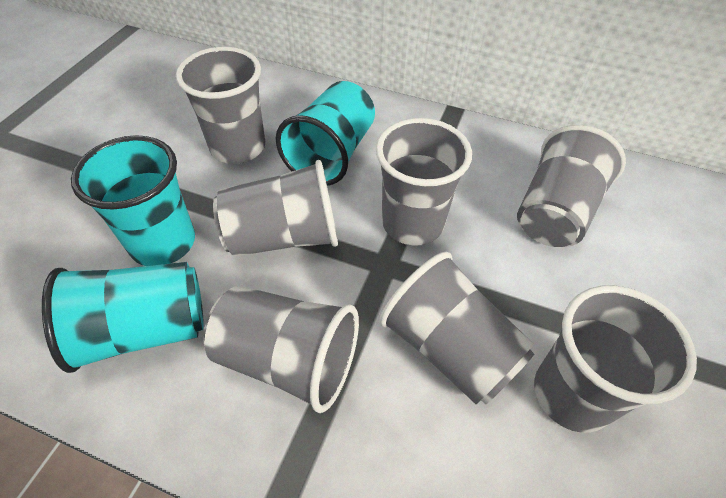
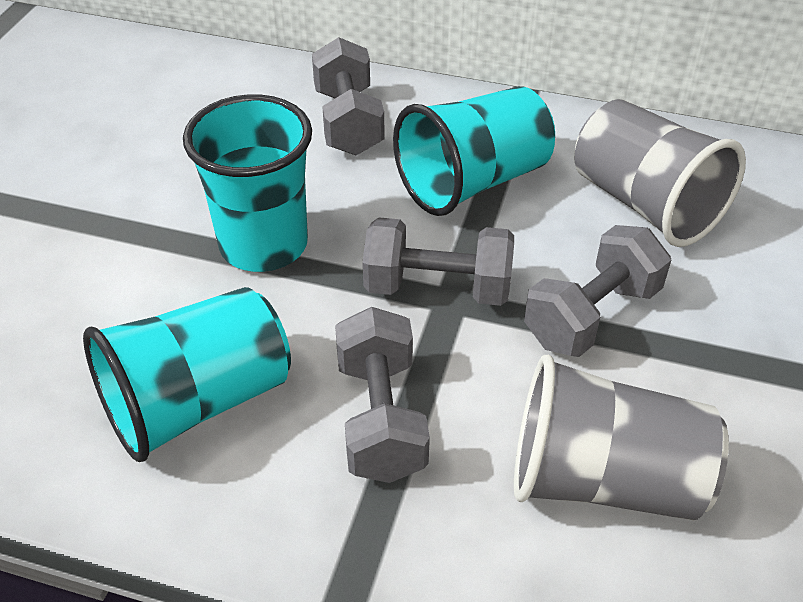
grey cup: [176,47,265,164] [203,286,359,413] [213,160,338,257] [376,118,472,246] [379,252,534,404] [517,125,626,247] [534,285,697,433] = 7 -> [514,355,729,520] [574,99,746,247] = 2
grey dumbbell: none = 0 -> [312,37,385,155] [335,307,430,483] [362,217,514,306] [524,225,671,357] = 4

